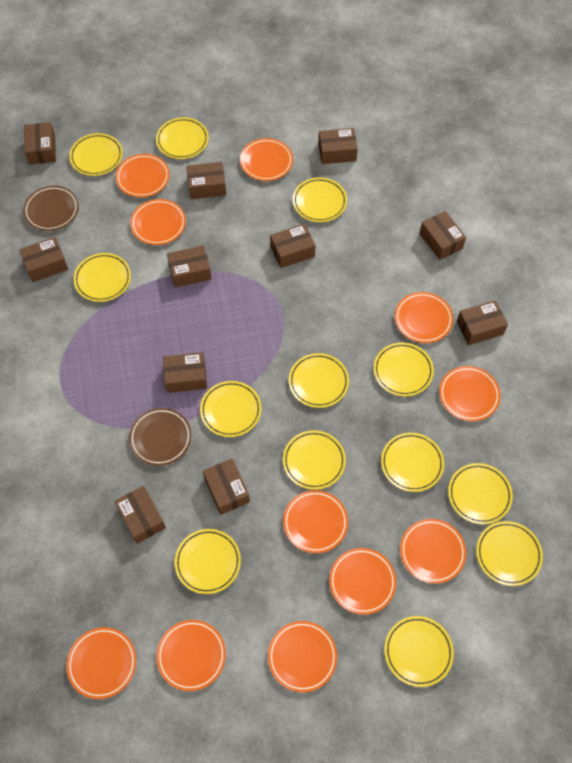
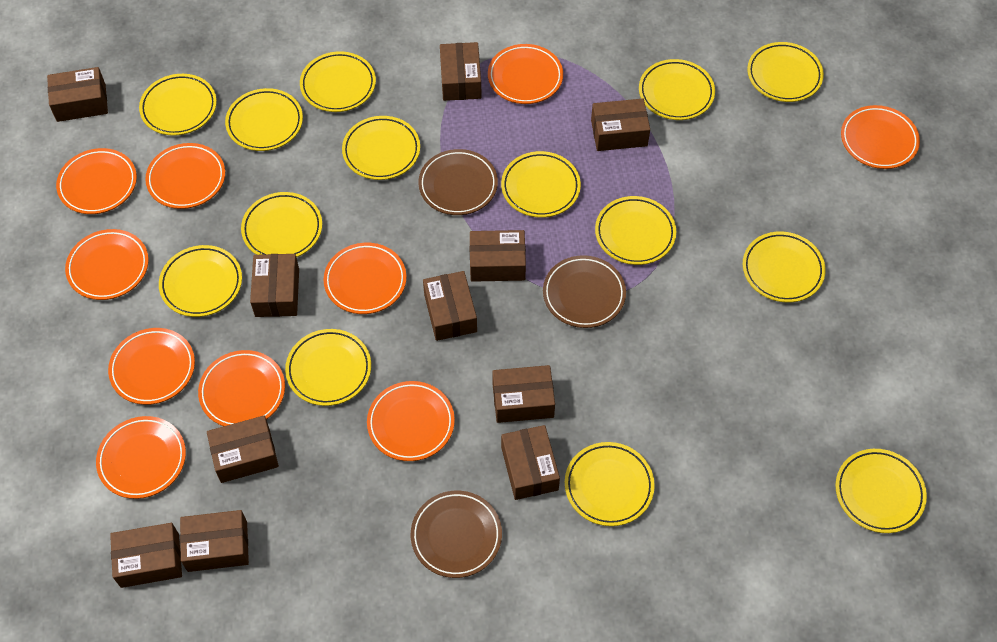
brown plate: [23,186,79,231] [129,408,192,466] = 2 -> [411,491,502,578] [418,149,498,215] [543,255,626,328] = 3
orange plate: [66,627,136,699] [116,154,170,197] [130,199,186,245] [156,620,226,691] [240,138,293,181] [268,621,337,692] [283,490,348,553] [329,548,396,615] [395,292,453,343] [400,519,466,584] [439,366,500,421] = 11 -> [56,148,137,214] [65,229,149,300] [96,416,186,499] [108,328,195,405] [145,143,225,209] [198,350,285,426] [324,243,407,314] [367,381,455,461] [488,44,563,104] [841,105,920,169] = 10
yellow plate: [69,133,123,176] [74,253,131,302] [156,117,209,159] [175,529,241,594] [200,381,261,437] [283,430,346,490] [289,353,349,408] [293,177,347,222] [374,342,434,396] [381,433,444,492] [384,616,454,687] [448,463,513,524] [476,521,543,586] = 13 -> [139,74,217,136] [159,245,242,317] [225,88,303,151] [241,192,322,257] [285,329,371,406] [300,51,376,112] [342,116,420,180] [501,151,581,218] [565,442,655,526] [595,196,676,265] [639,59,715,120] [743,231,826,303] [747,42,824,102] [835,449,927,533] = 14

